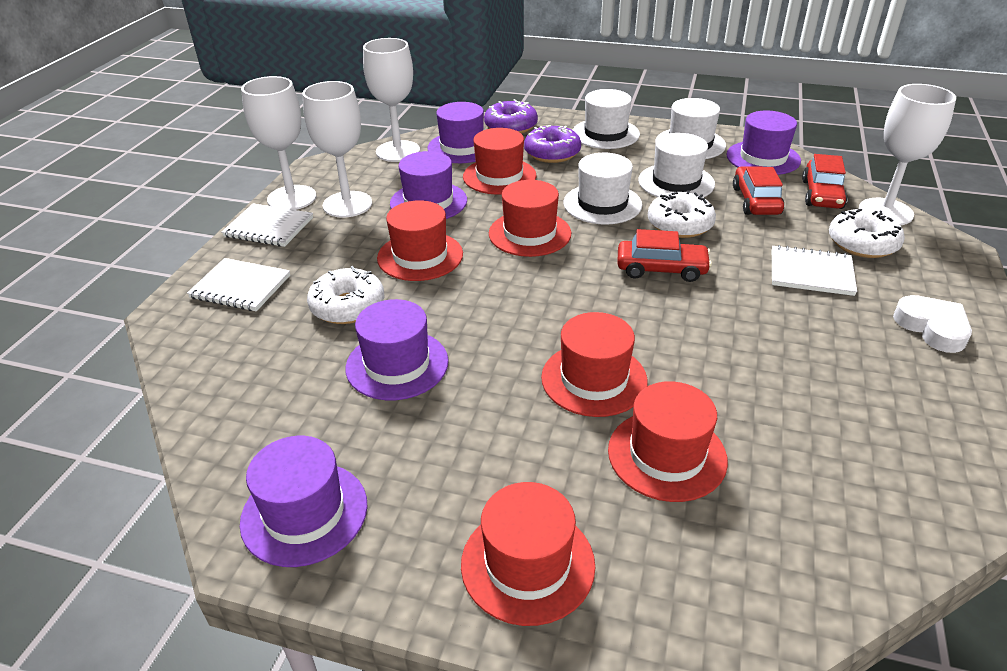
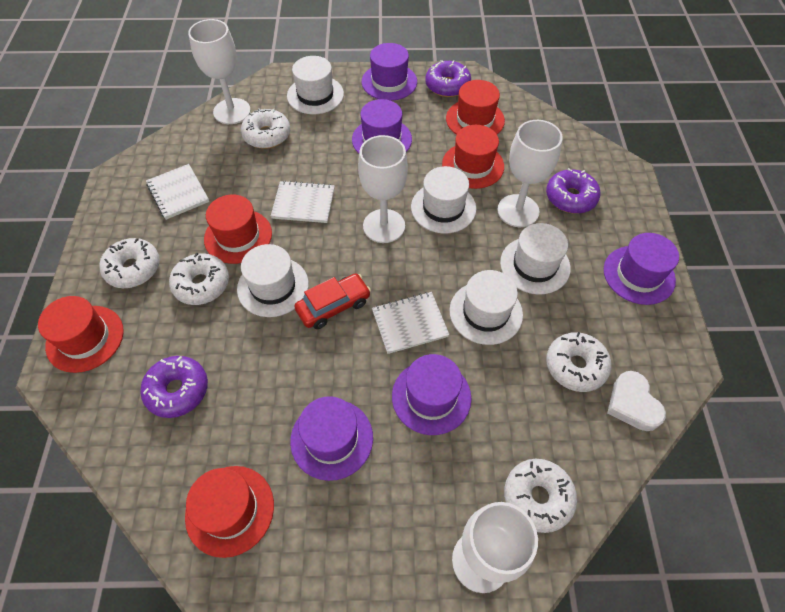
purple donut: [484,99,538,134] [524,125,581,163] = 2 -> [140,356,208,418] [425,60,471,97] [546,168,601,214] = 3
red car: [617,229,712,282] [733,166,784,215] [802,154,848,209] = 3 -> [294,273,371,329] = 1
red hat: [377,200,463,281] [461,482,595,626] [463,128,536,194] [489,180,571,257] [541,312,648,417] [608,381,728,502] = 6 -> [38,296,124,373] [185,466,274,558] [204,195,272,264] [442,125,504,189] [446,80,505,135] = 5
white donut: [307,266,384,324] [648,190,716,238] [829,209,905,258] = 3 -> [99,238,160,288] [169,253,229,305] [241,108,290,149] [504,459,577,533] [546,332,611,392] = 5
white hat: [564,153,642,224] [573,89,640,149] [638,133,715,197] [655,98,726,159] = 4 -> [237,244,309,317] [287,56,344,114] [411,166,476,234] [450,270,523,345] [500,223,571,295] = 5

